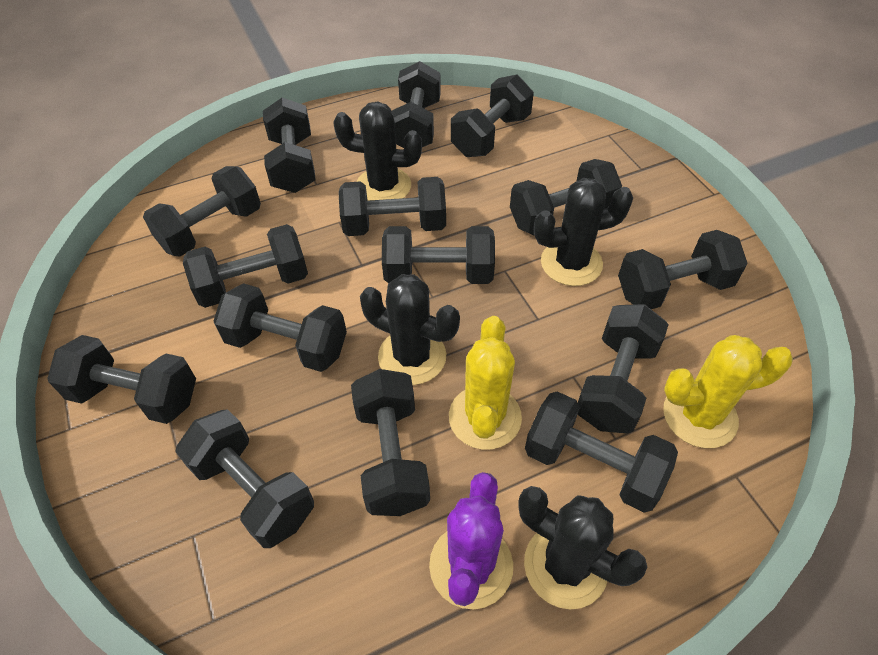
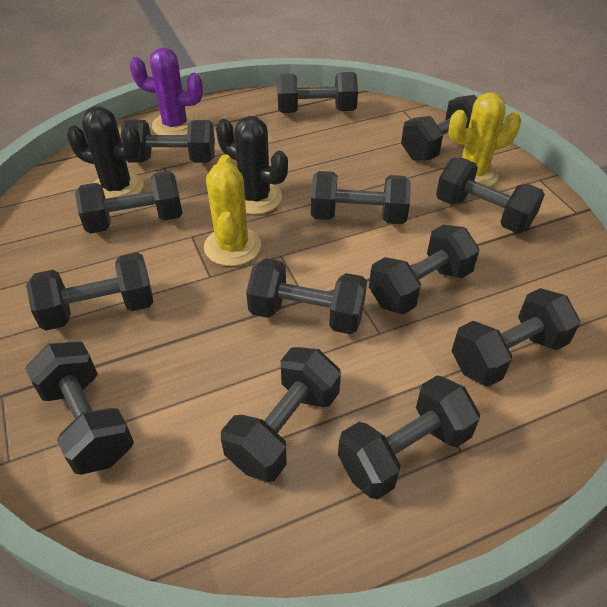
black cactus: [333,102,422,201] [360,274,460,385] [518,486,647,610] [534,178,633,286] = 4 -> [67,106,144,199] [216,116,288,215] = 2
black dumbbell: [47,335,196,424] [143,166,261,257] [175,409,314,548] [183,224,308,308] [213,283,347,372] [263,98,316,193] [338,177,446,236] [351,369,430,516] [382,226,495,284] [392,61,441,148] [451,75,534,157] [510,159,622,236] [525,391,678,513] [578,304,669,434] [618,230,748,309] = 15 -> [25,342,134,475] [26,252,153,331] [75,171,183,233] [121,120,215,163] [221,347,341,482] [246,258,367,334] [277,72,358,113] [311,171,411,224] [338,375,480,499] [369,225,479,315] [401,95,477,161] [436,158,545,233] [452,288,580,387] = 13

